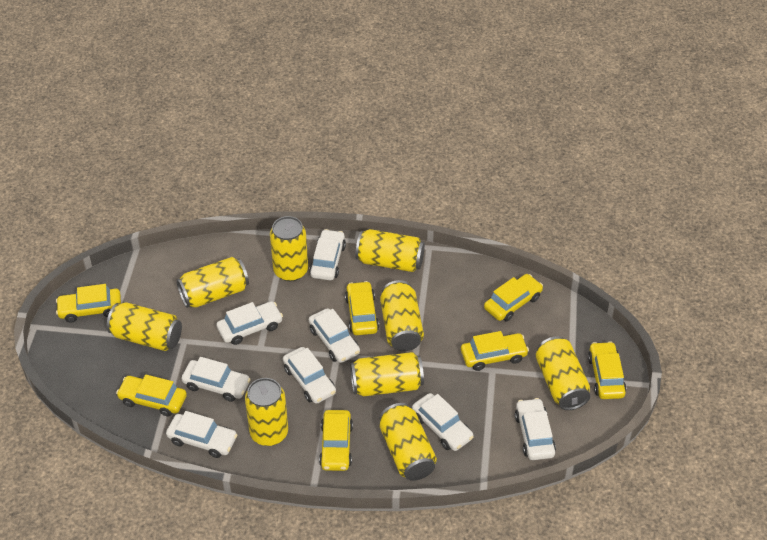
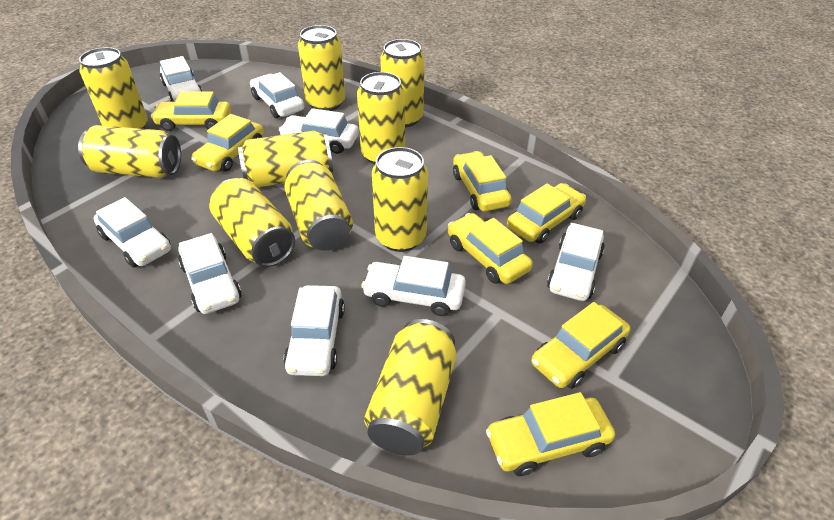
yellow can: [107,302,182,351] [176,257,249,308] [245,378,288,446] [270,216,308,281] [350,352,424,396] [355,229,425,272] [379,403,437,481] [380,280,424,351] [536,336,590,410] = 9 -> [78,125,181,178] [79,47,148,129] [209,178,295,267] [238,131,333,187] [284,160,353,251] [298,25,345,111] [357,72,405,165] [364,319,456,455] [372,147,428,252] [380,39,425,128] = 10

